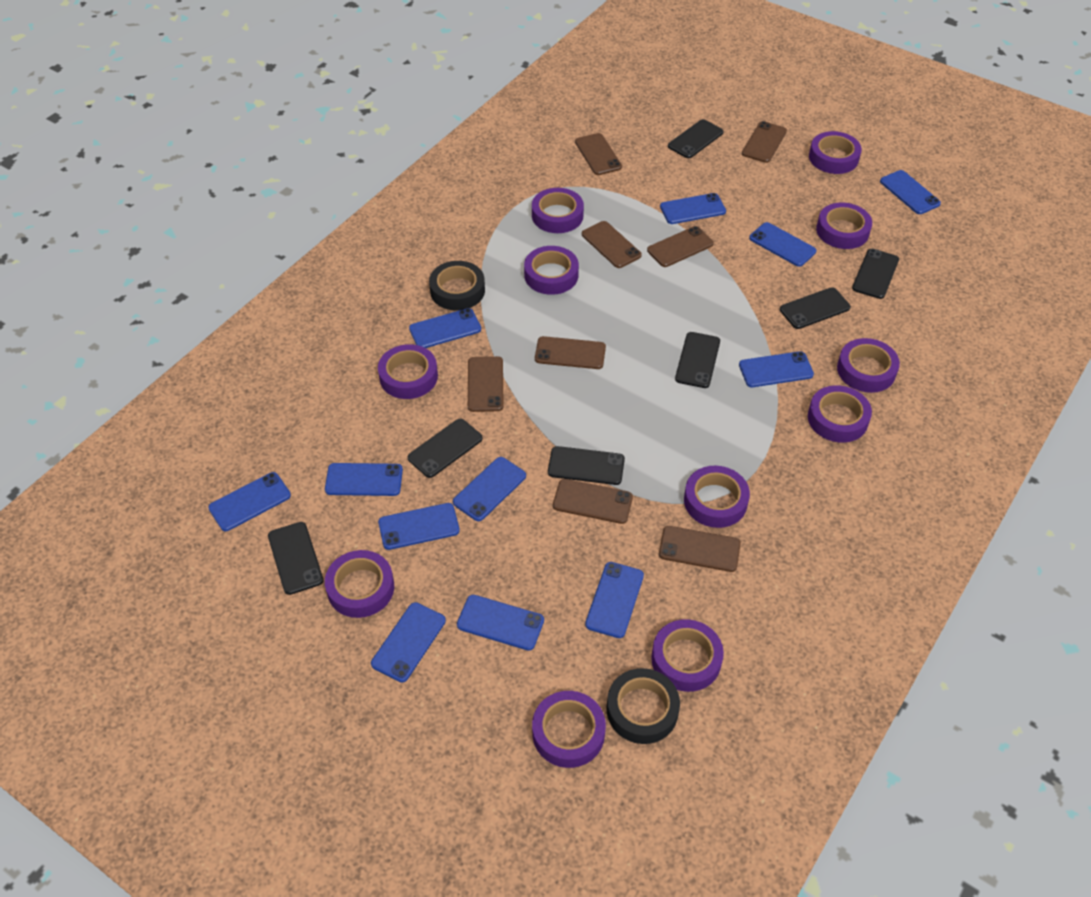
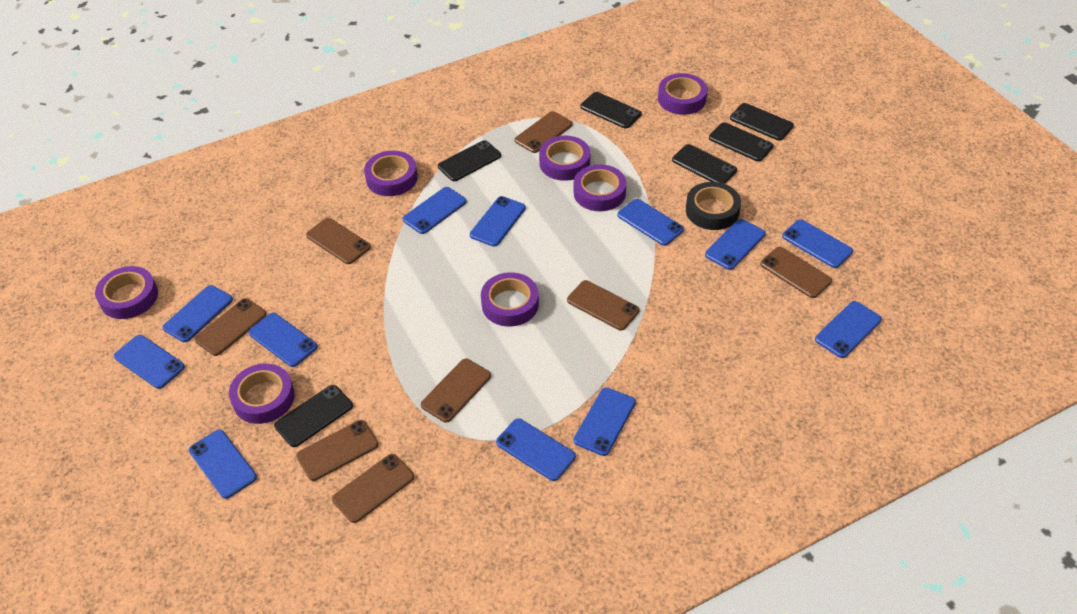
black phone: [268,522,324,595] [407,419,483,478] [548,446,625,485] [668,119,724,158] [675,332,720,388] [780,287,851,329] [852,249,899,299] = 7 -> [274,385,353,447] [438,140,501,181] [580,92,642,128] [672,144,737,184] [709,122,774,161] [730,103,794,141] = 6
black tape: [429,261,485,310] [607,668,680,744] = 2 -> [686,182,741,230] = 1
purple tape: [325,550,394,618] [378,344,438,399] [524,246,579,295] [532,188,584,233] [532,691,606,768] [651,619,724,692] [684,466,750,528] [808,385,872,443] [809,131,862,174] [816,203,872,249] [837,338,900,393] = 11 -> [95,266,158,319] [229,364,295,424] [364,151,418,196] [481,272,539,326] [539,136,590,181] [574,164,626,211] [658,73,707,115] = 7

